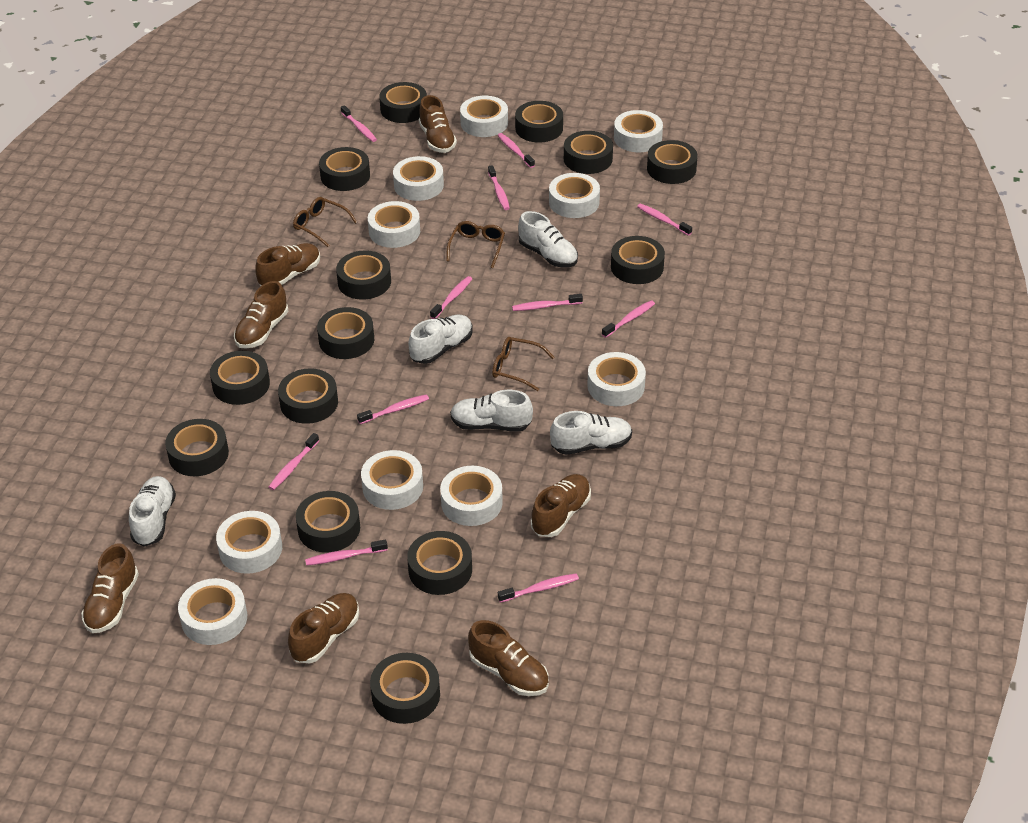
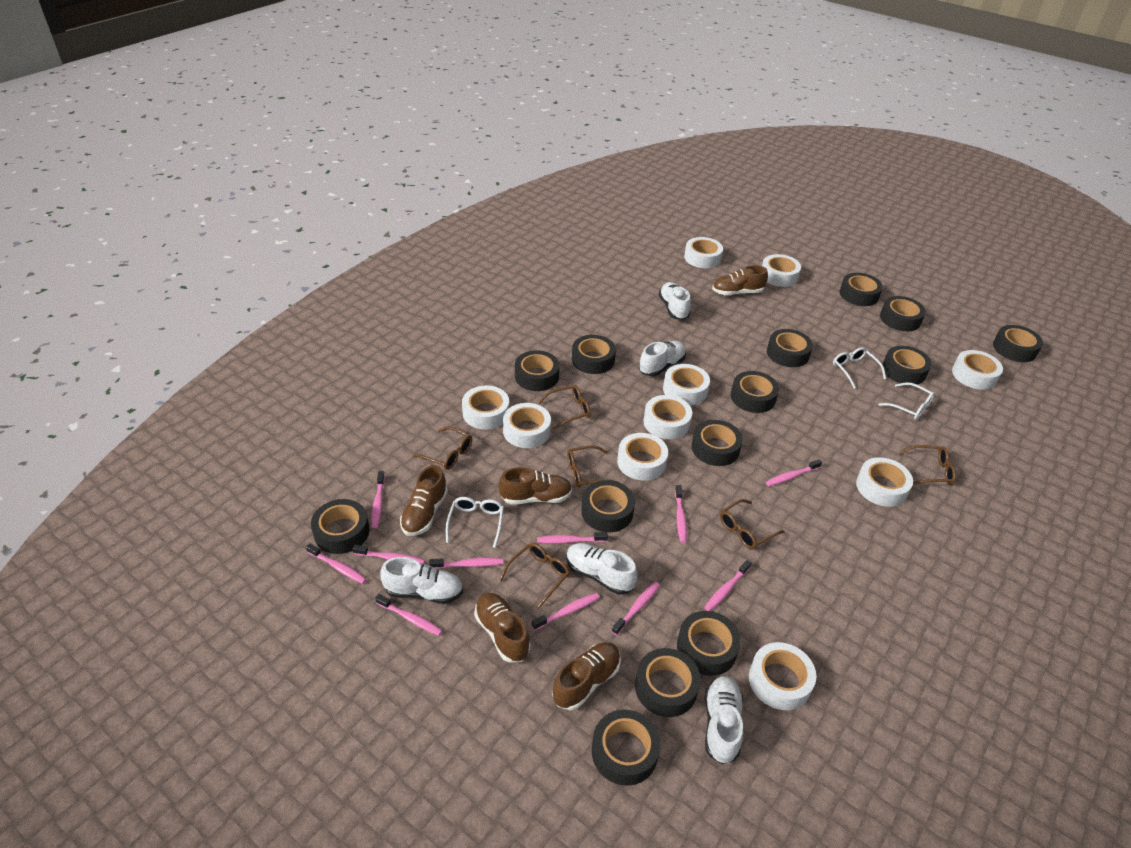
brown glasses: [293,197,357,247] [446,221,505,268] [492,337,554,391] = 3 -> [412,427,472,470] [499,543,570,609] [538,385,591,430] [567,445,620,488] [720,499,785,549] [899,445,956,485] = 6
brown shoe: [81,543,139,633] [234,281,289,349] [255,243,320,286] [288,593,359,663] [419,95,457,153] [468,620,549,696] [531,474,591,537] = 7 -> [400,465,448,536] [474,593,530,663] [499,467,572,505] [552,642,621,710] [712,265,768,295] = 5
white glasses: none = 0 -> [446,497,504,548] [833,347,886,389] [878,382,935,420] = 3

